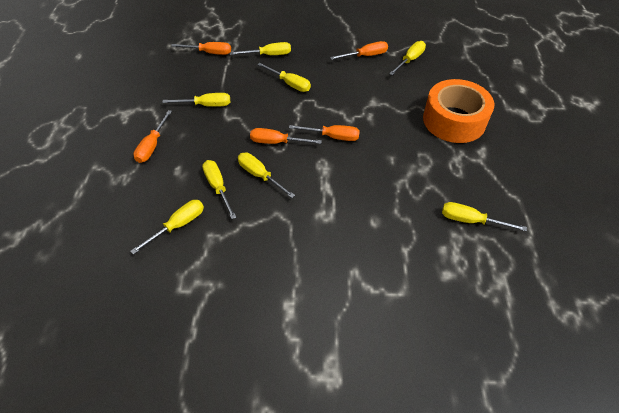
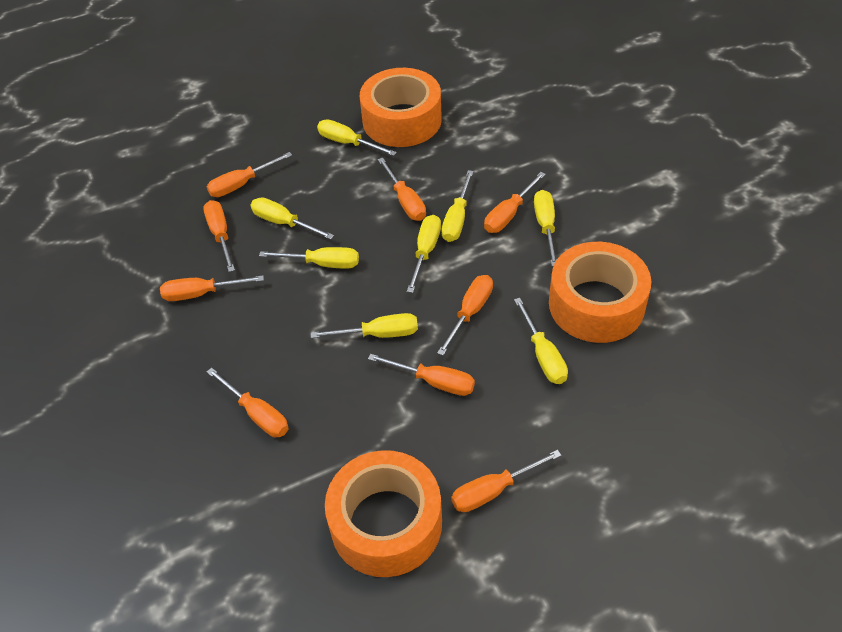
orange screwdriver: [133,110,172,163] [171,42,231,55] [250,128,322,144] [289,125,360,141] [330,41,388,60] = 5 -> [160,276,264,301] [203,200,235,272] [207,152,292,197] [207,368,289,437] [368,354,475,396] [378,157,426,221] [437,275,493,356] [451,450,561,512] [484,172,546,233] = 9
orange tape: [423,79,494,143] = 1 -> [325,450,442,577] [360,68,442,147] [549,242,651,343] = 3

